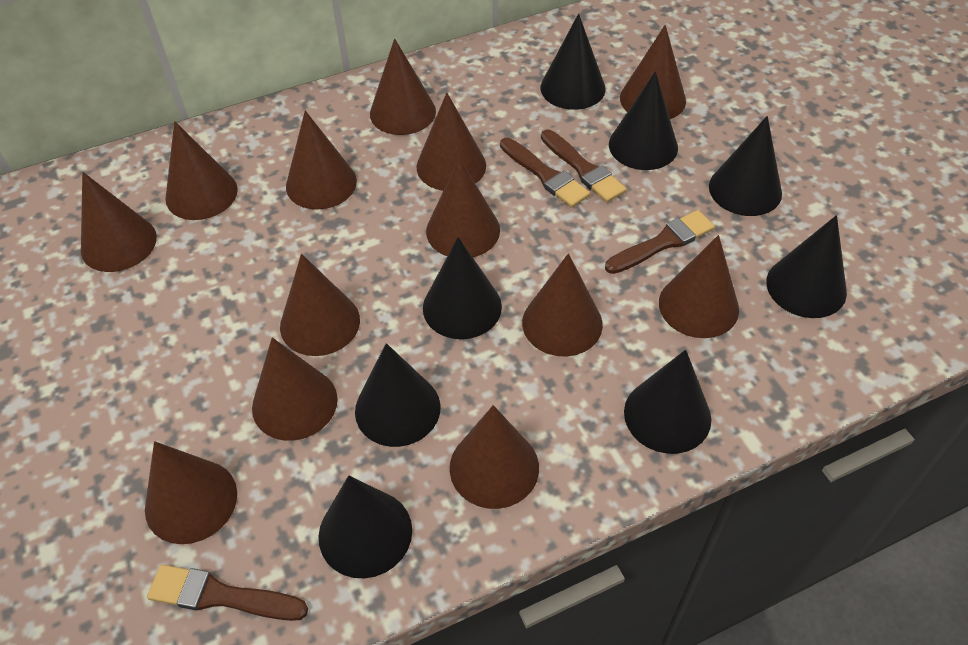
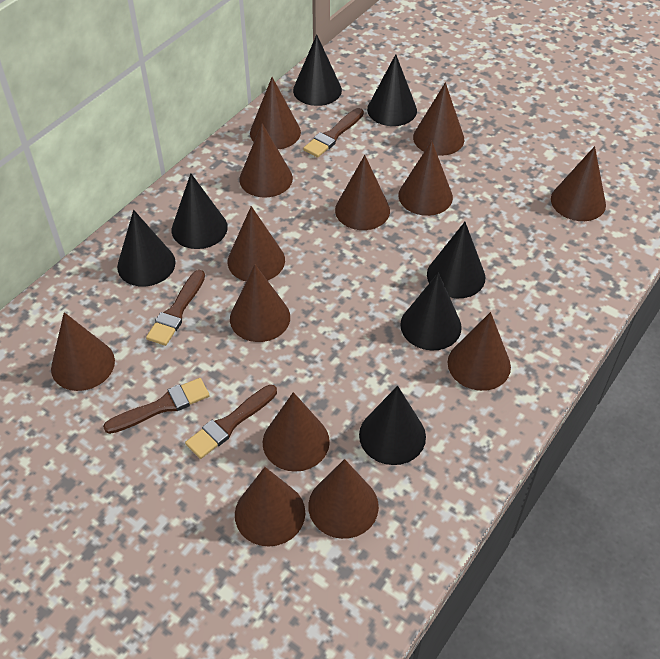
black cone: [318,475,412,578] [355,343,441,447] [423,237,502,339] [541,14,606,110] [609,72,678,170] [624,350,711,454] [709,116,782,216] [766,215,847,318] = 8 -> [117,210,176,287] [172,173,228,249] [293,34,342,106] [359,386,426,465] [367,54,417,126] [400,272,462,351] [427,222,485,298] = 7

